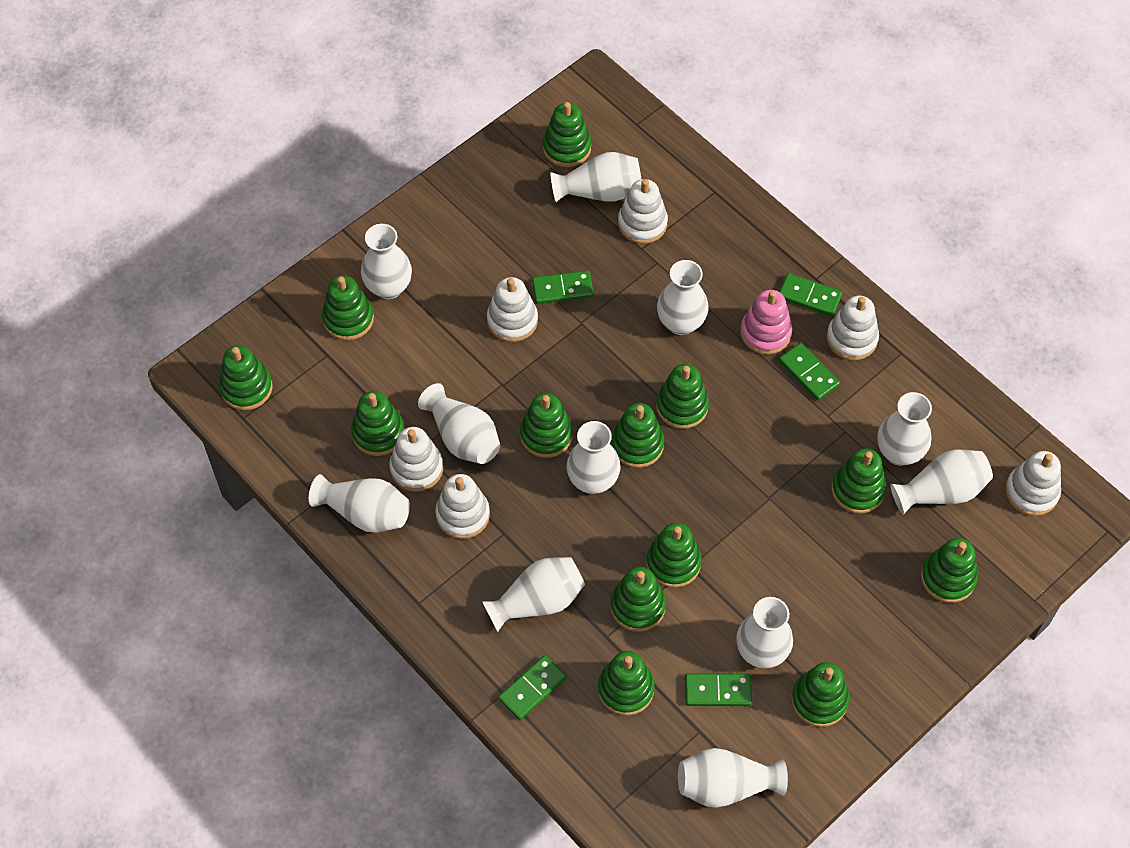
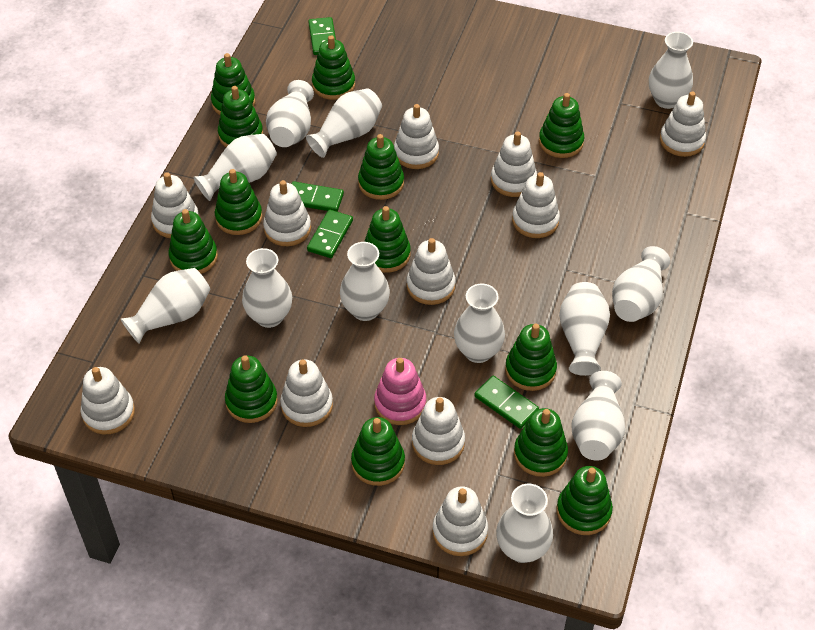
green domino: [498,655,567,720] [532,270,594,304] [685,673,752,706] [779,273,842,317] [779,343,840,401] = 5 -> [291,181,344,212] [307,210,353,258] [308,17,336,55] [474,376,539,429] = 4
white stacking toy: [389,427,443,492] [435,474,490,539] [487,277,538,342] [618,179,668,244] [827,296,879,360] [1005,451,1061,516] = 6 -> [81,367,135,435] [151,172,199,238] [263,180,311,246] [280,359,333,427] [394,104,439,169] [407,238,455,305] [412,397,465,465] [432,486,488,556] [491,131,537,197] [512,172,560,238] [660,92,706,157] = 11
white vase: [309,474,410,533] [361,224,412,299] [418,383,500,464] [482,557,585,632] [550,152,641,202] [566,421,621,494] [657,260,709,335] [678,748,788,808] [736,597,793,668] [877,392,932,466] [890,449,993,515] = 11 -> [121,268,211,344] [193,134,277,201] [242,248,292,328] [266,80,314,147] [306,88,382,158] [340,242,390,321] [454,284,505,363] [496,484,553,563] [559,282,610,376] [572,371,625,461] [612,246,670,322] [649,32,693,109] = 12

